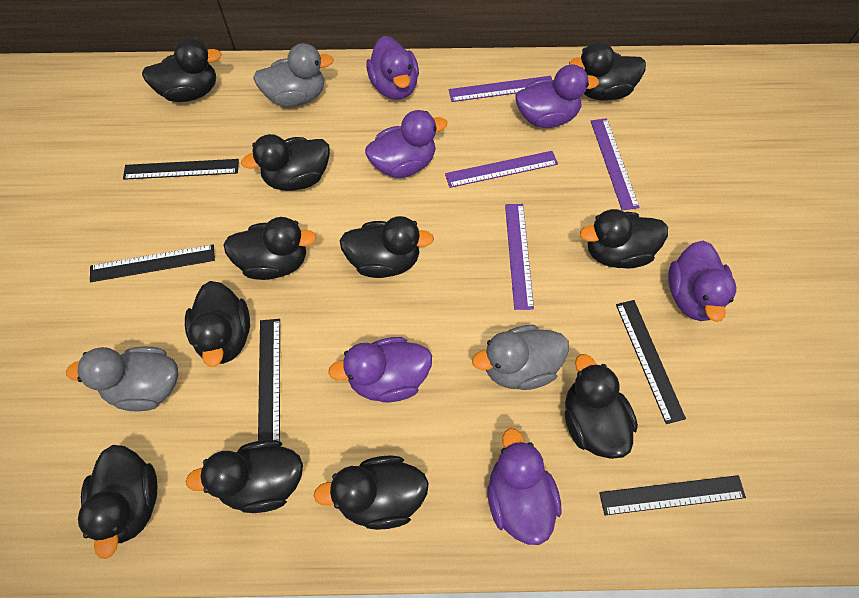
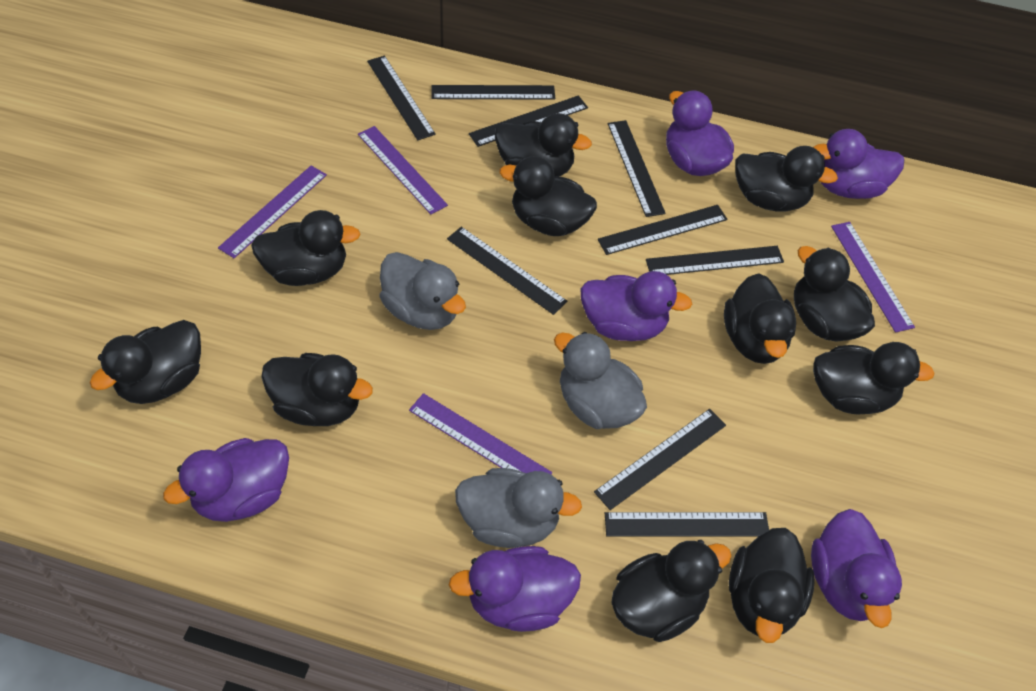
black ruler: [90,244,215,282] [123,159,239,180] [258,319,280,441] [599,475,746,515] [616,300,686,424] = 5 -> [367,56,436,140] [431,85,555,100] [447,227,567,315] [469,95,588,147] [594,409,726,510] [598,205,728,255] [605,512,769,537] [608,120,666,217] [646,246,784,275] = 9

